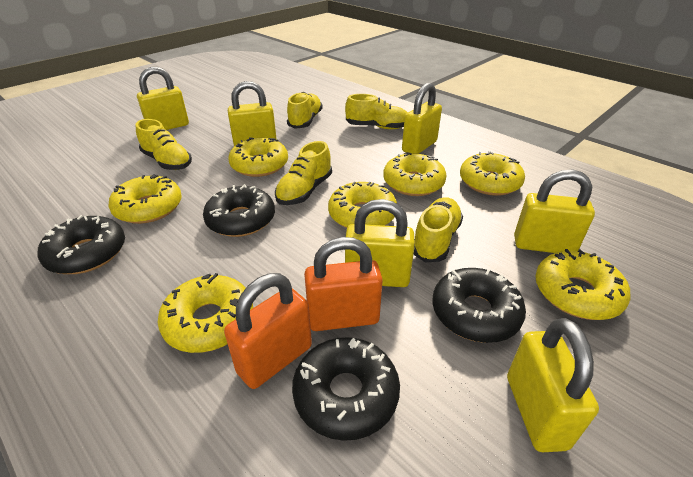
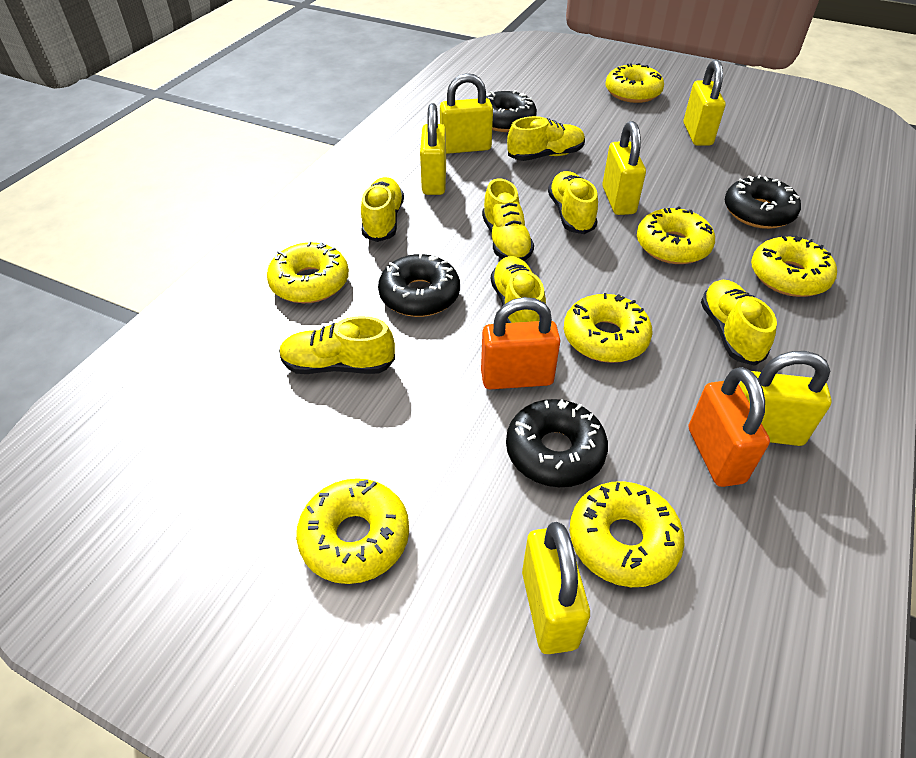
yellow shoe: [136,119,192,170] [275,141,332,205] [287,92,322,129] [345,94,408,129] [414,197,463,263] = 5 -> [279,316,395,374] [361,177,404,242] [482,179,534,261] [491,256,546,323] [507,116,585,161] [548,171,598,234] [701,280,777,366] = 7

